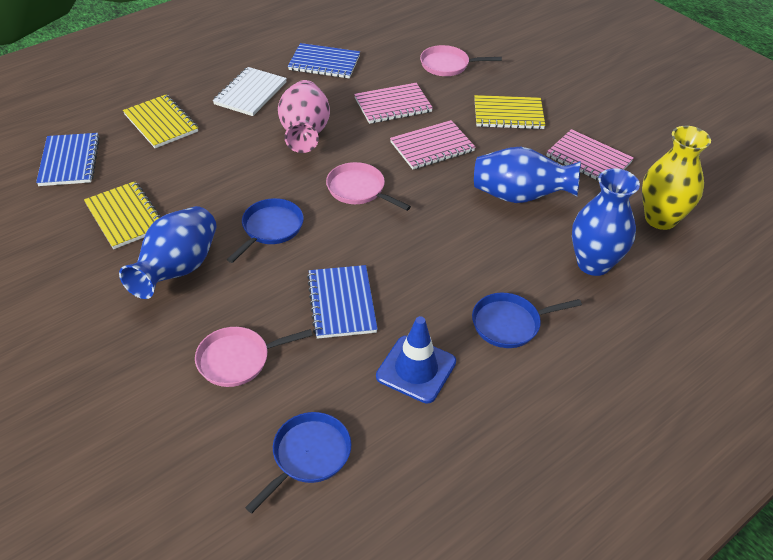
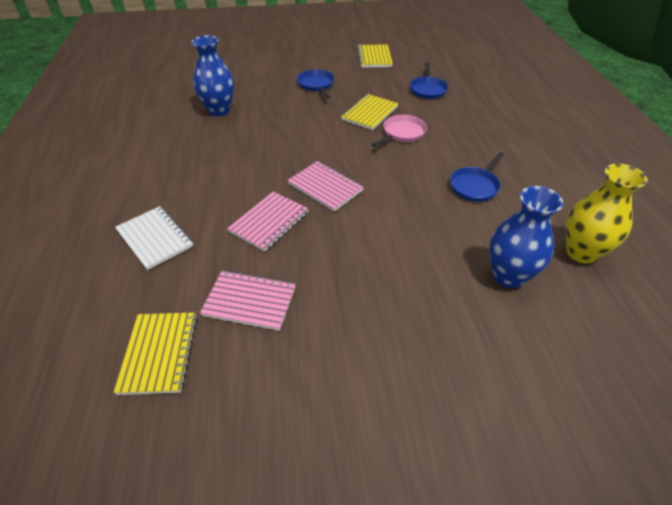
blue notebook: [36,133,100,186] [288,43,360,78] [307,265,378,339] = 3 -> none = 0
blue traffic cone: [376,316,456,403] = 1 -> none = 0
blue vase: [119,206,216,299] [474,147,581,203] [572,169,640,276] = 3 -> [192,35,234,116] [489,186,563,288] = 2
pink pan: [195,327,313,387] [326,162,411,211] [420,45,502,76] = 3 -> [372,115,427,147] = 1
pink vase: [278,80,330,153] = 1 -> none = 0

